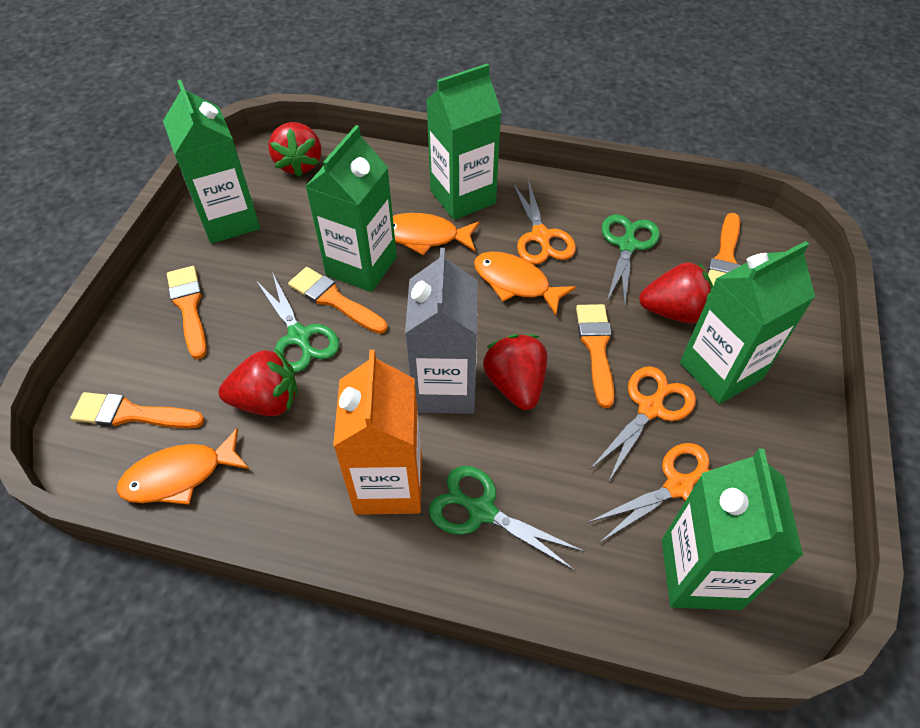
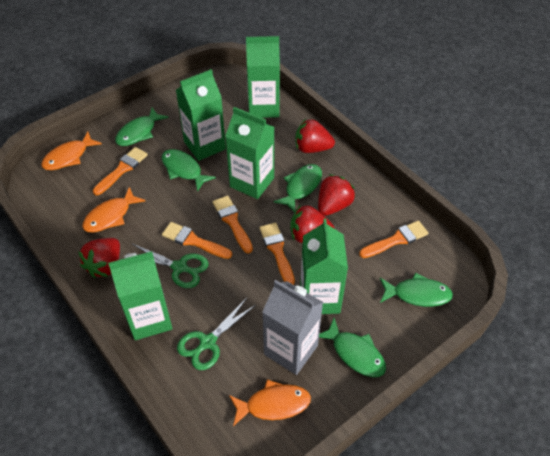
green fish: none = 0 -> [115,108,169,146] [162,149,216,192] [273,164,322,212] [319,318,386,377] [380,273,453,307] = 5
green scissors: [256,272,339,373] [429,466,585,571] [602,214,660,307] = 3 -> [126,244,209,288] [177,298,255,370] = 2
orange carton: [333,350,422,515] = 1 -> none = 0
orange scissors: [512,179,576,265] [587,443,711,542] [590,366,696,481] = 3 -> none = 0

